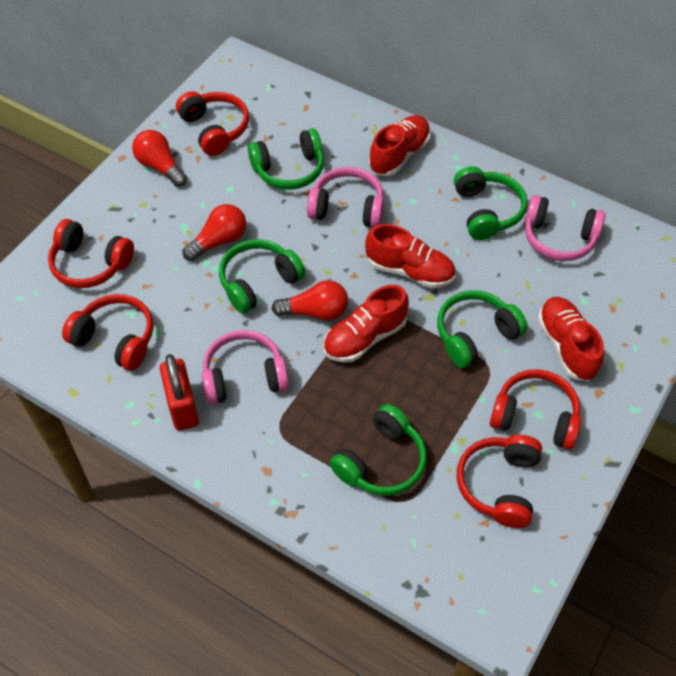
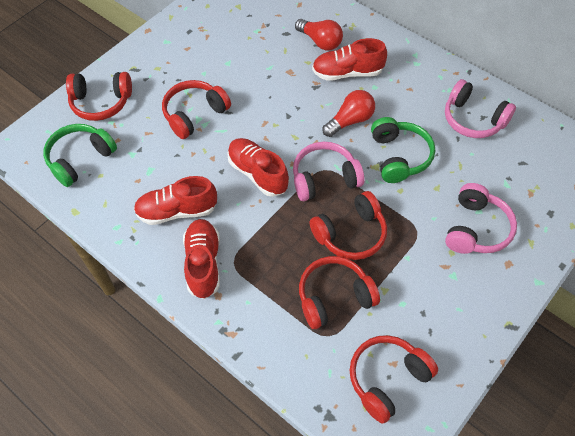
green headphones: [219,239,305,314] [248,128,324,190] [330,404,427,496] [437,290,527,368] [454,166,528,240] = 5 -> [43,124,117,187] [371,117,435,183] = 2
red light bulb: [132,130,187,187] [183,204,246,261] [272,280,348,321] = 3 -> [295,19,343,51] [322,90,375,137] = 2
red padlock: [160,354,199,431] = 1 -> none = 0

